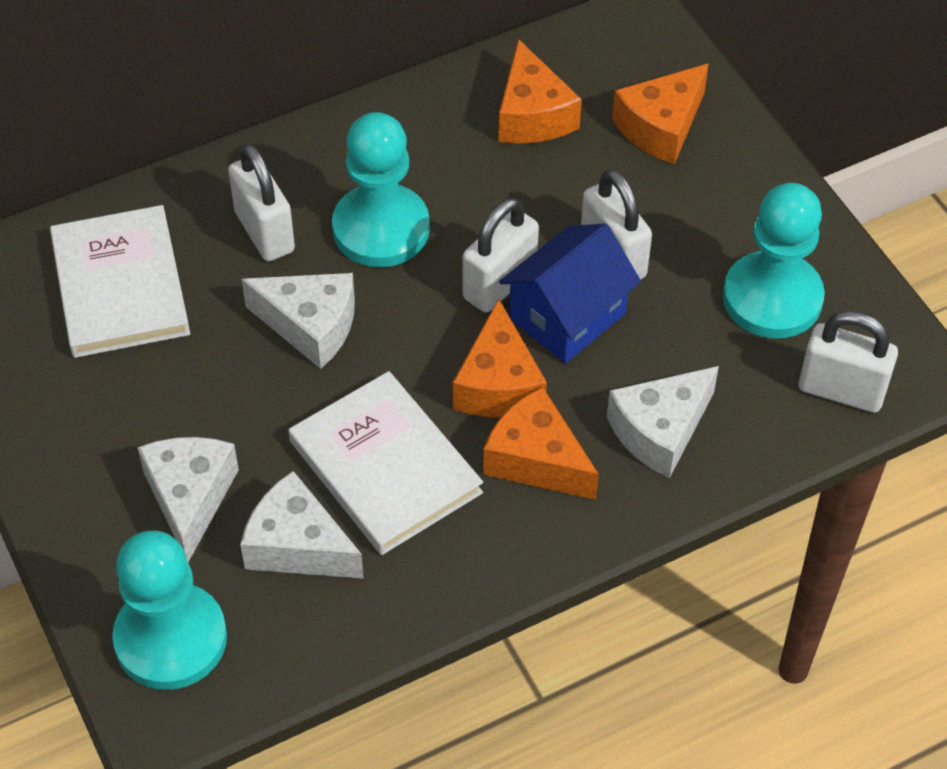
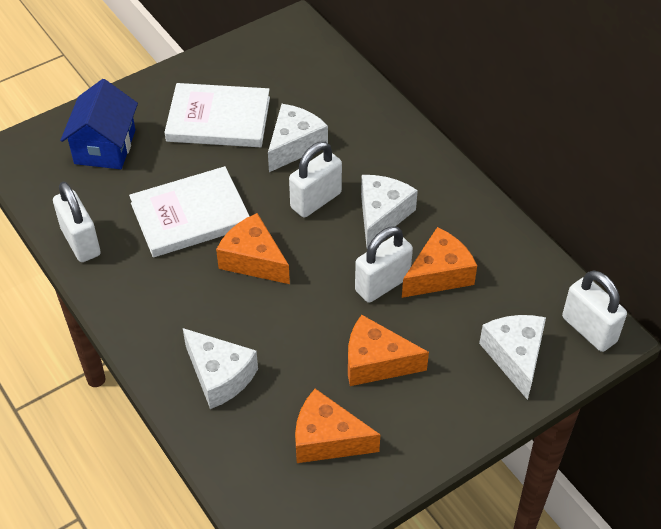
turquoise pawn: [112,530,227,690] [332,112,430,267] [723,183,825,339] = 3 -> none = 0

